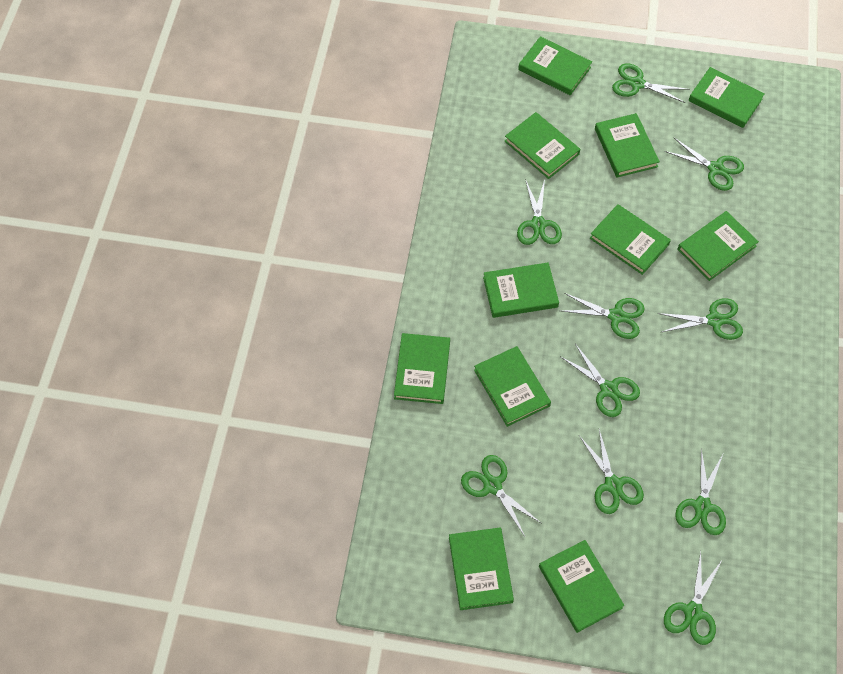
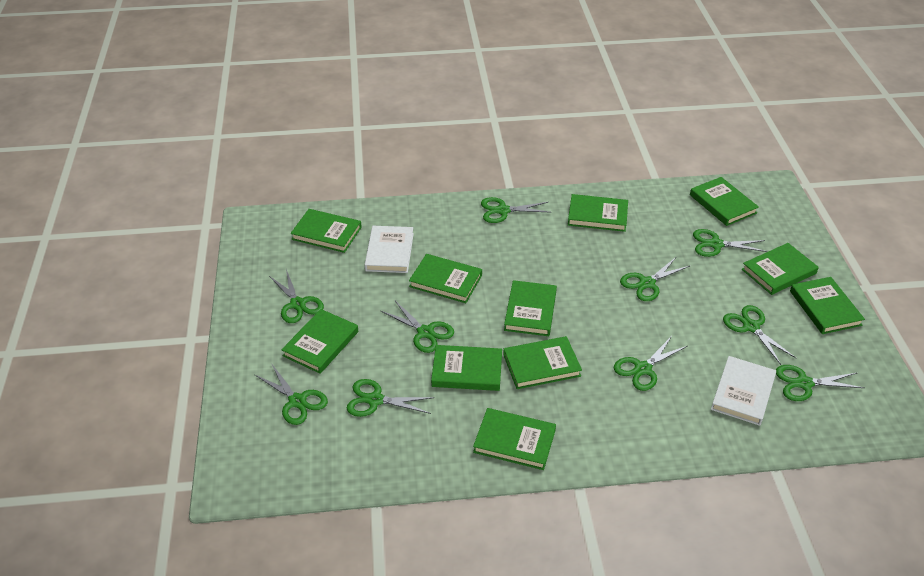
white book: none = 0 -> [365,226,414,273] [711,356,776,426] = 2

